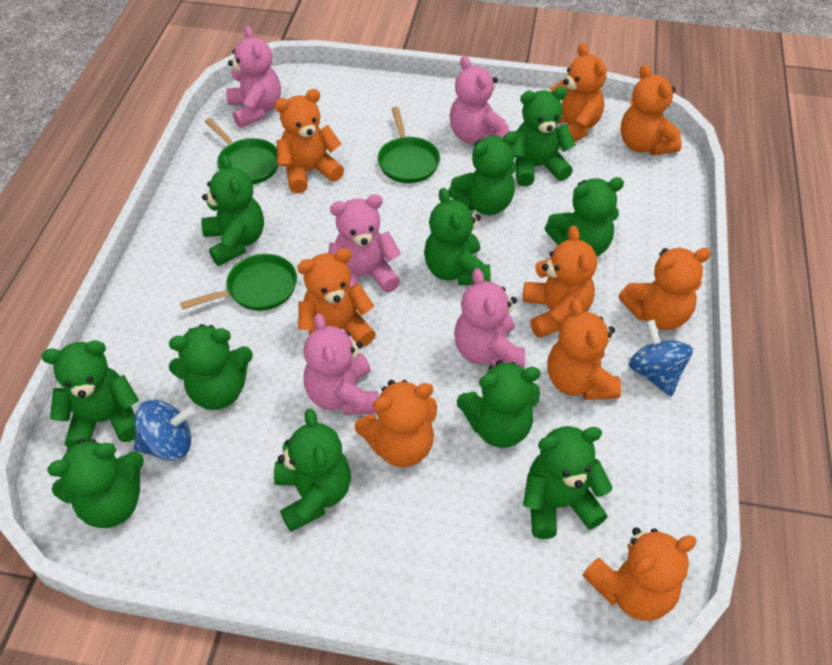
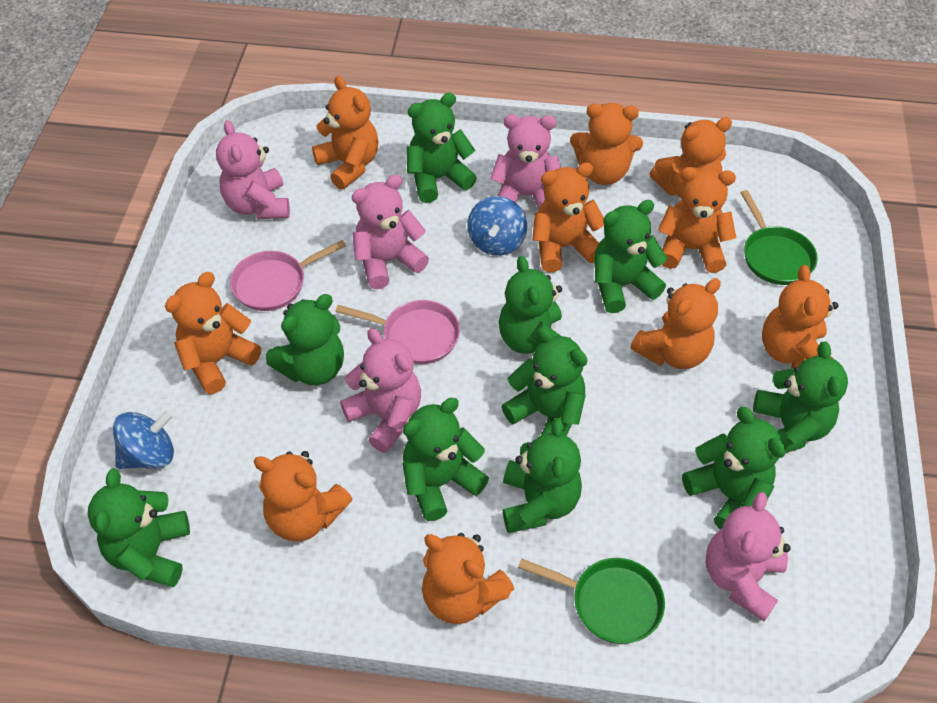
green pan: [180,254,297,311] [205,118,279,184] [378,107,440,183] = 3 -> [518,558,665,644] [740,190,818,285] = 2
green teddy bear: [42,340,139,448] [47,439,144,528] [169,324,253,410] [201,155,264,266] [274,408,351,532] [424,188,491,285] [448,131,518,215] [457,360,541,448] [511,86,576,186] [523,426,613,539] [545,177,624,256] = 11 -> [88,469,190,587] [266,294,344,385] [402,398,489,521] [406,93,477,203] [499,256,571,354] [501,327,587,436] [503,418,582,533] [594,200,667,313] [682,407,786,529] [753,342,848,453] = 10
orange teddy bear: [274,89,344,193] [297,248,376,347] [354,380,437,467] [523,226,597,338] [547,299,621,400] [550,43,607,142] [583,528,697,621] [619,248,711,330] [620,65,682,155] = 9 -> [165,272,261,394] [254,451,353,542] [312,76,378,190] [422,533,514,624] [532,163,604,272] [570,103,643,185] [631,278,721,369] [650,117,732,199] [658,167,736,273] [762,265,838,369] = 10
pink pan: none = 0 -> [230,240,346,311] [335,300,460,364] = 2

